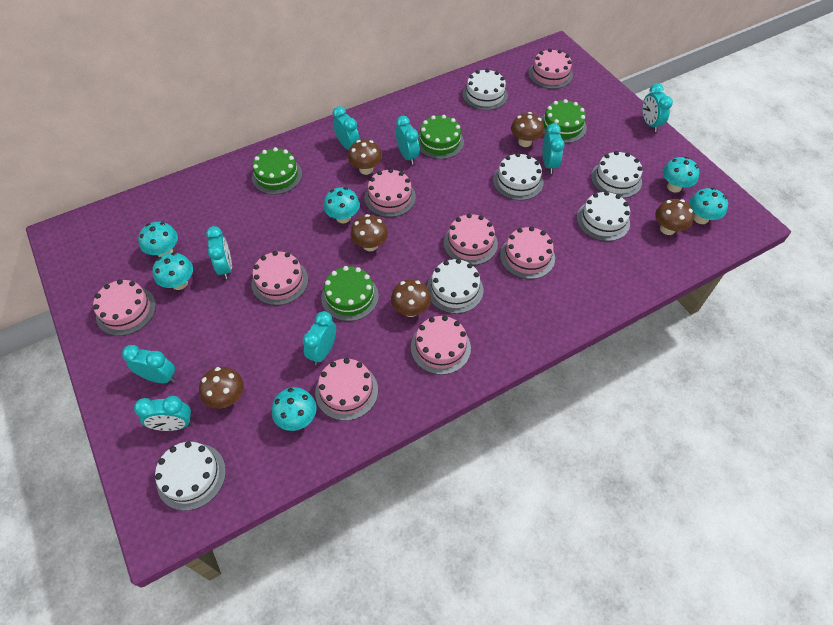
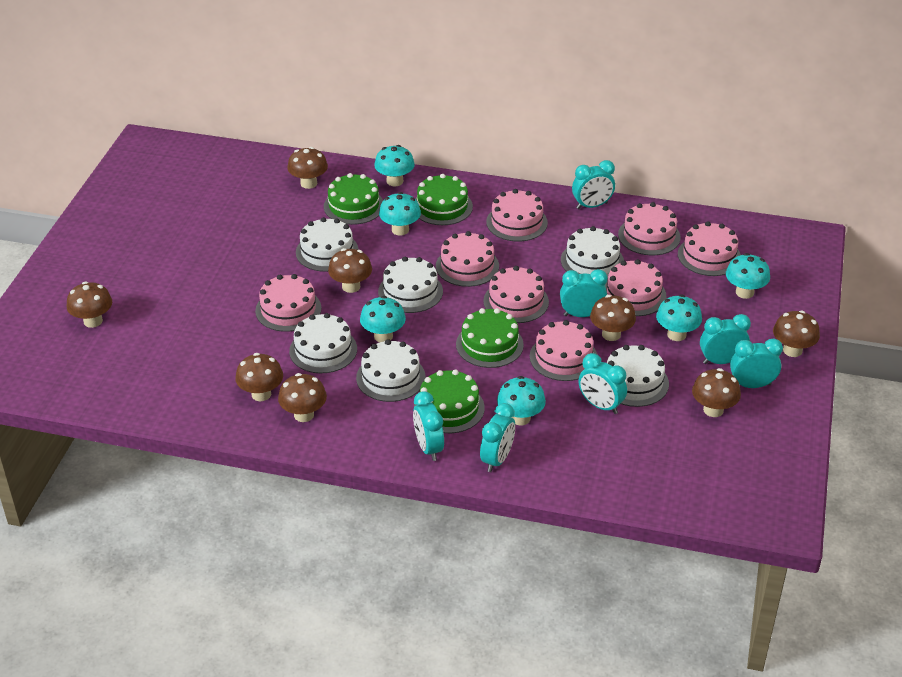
brown mushroom: [199,367,244,409] [348,140,382,175] [351,214,388,251] [391,279,431,317] [511,112,544,147] [655,199,694,235] = 6 -> [67,282,112,328] [235,353,283,401] [278,373,327,422] [287,147,328,189] [328,248,372,293] [590,295,636,341] [692,368,741,417] [773,310,820,357] = 8
turquoise clock: [122,345,175,383] [134,396,192,431] [206,226,232,279] [302,311,336,365] [333,106,360,150] [396,116,420,165] [542,123,565,174] [642,83,673,132] = 8 -> [413,391,444,461] [480,403,515,472] [560,269,607,317] [572,160,615,209] [578,353,627,414] [700,314,751,364] [730,338,783,388] = 7

